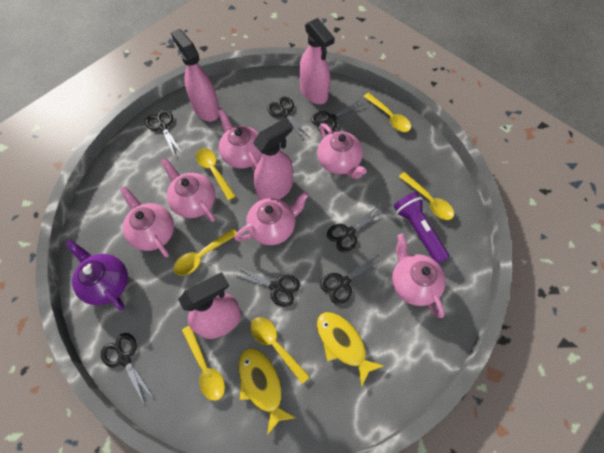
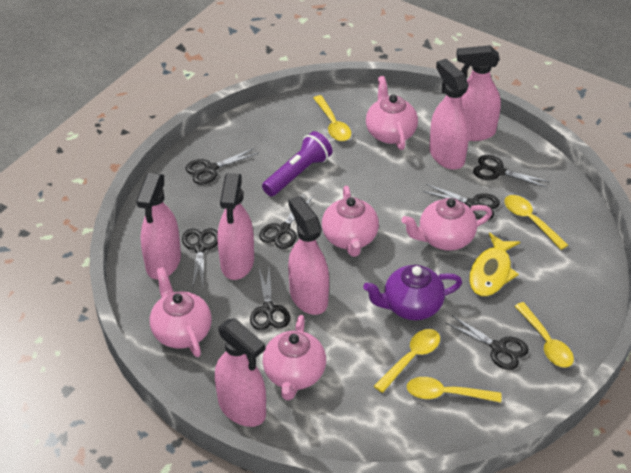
pink spray bottle: [171,29,220,122] [178,272,241,339] [253,118,293,200] [299,18,335,104] = 4 -> [136,173,181,279] [215,318,266,427] [217,173,254,280] [288,196,329,315] [429,59,469,170] [456,45,501,141] = 6
pink teapot: [120,186,174,257] [161,158,215,222] [218,109,263,171] [234,192,309,245] [317,123,367,179] [392,234,446,318] = 6 -> [150,267,212,357] [263,315,326,400] [322,186,379,257] [366,76,418,150] [401,198,492,251] = 5
yellow fish: [238,348,296,435] [317,312,384,387] = 2 -> [469,233,520,297] = 1
yellow spoon: [174,228,237,276] [182,326,225,401] [196,148,236,200] [251,317,310,384] [363,93,411,132] [399,172,454,220] = 6 -> [314,95,351,141] [374,329,440,393] [407,377,501,403] [505,195,568,250] [515,302,574,368] = 5

